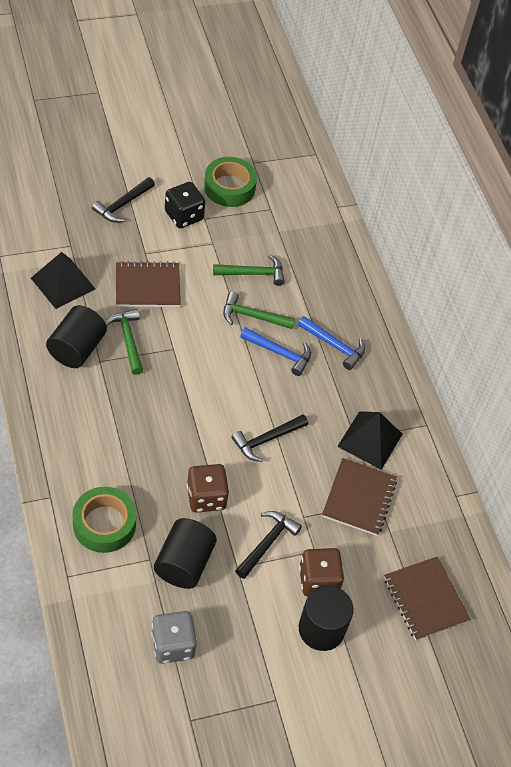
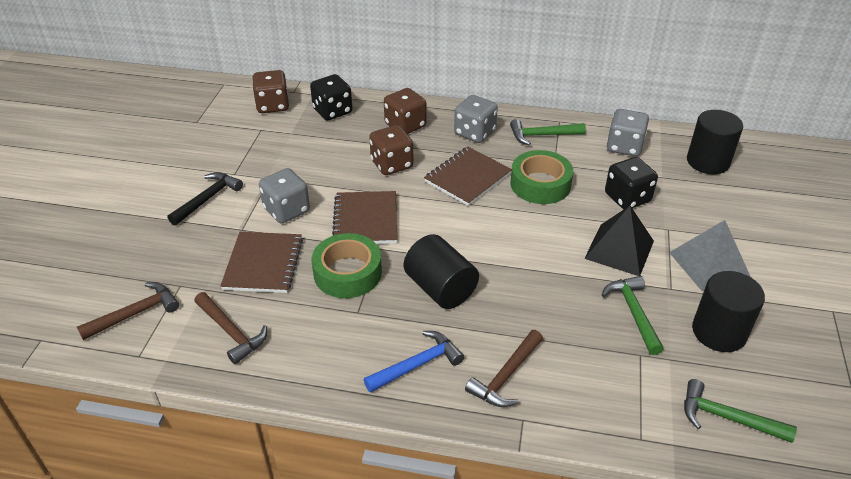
black dice: [165,182,205,228] = 1 -> [310,74,352,120] [605,157,658,209] = 2
black hammer: [92,177,155,223] [231,415,308,462] [235,511,302,579] = 3 -> [168,172,243,225] = 1
black pyramid: [31,252,95,309] [337,411,402,470] = 2 -> [584,206,654,276] = 1
blue hammer: [240,327,311,376] [298,316,365,370] = 2 -> [364,331,464,393] = 1
brown dice: [187,464,229,513] [299,548,344,596] = 2 -> [252,70,289,113] [369,125,413,175] [384,88,426,134] = 3
brown hammer: none = 0 -> [77,282,179,340] [194,292,267,364] [465,330,543,407] = 3
grey dice: [151,611,197,664] = 1 -> [259,168,310,223] [454,95,498,143] [607,109,649,156] = 3
grey pyramid: none = 0 -> [669,220,751,291] = 1

